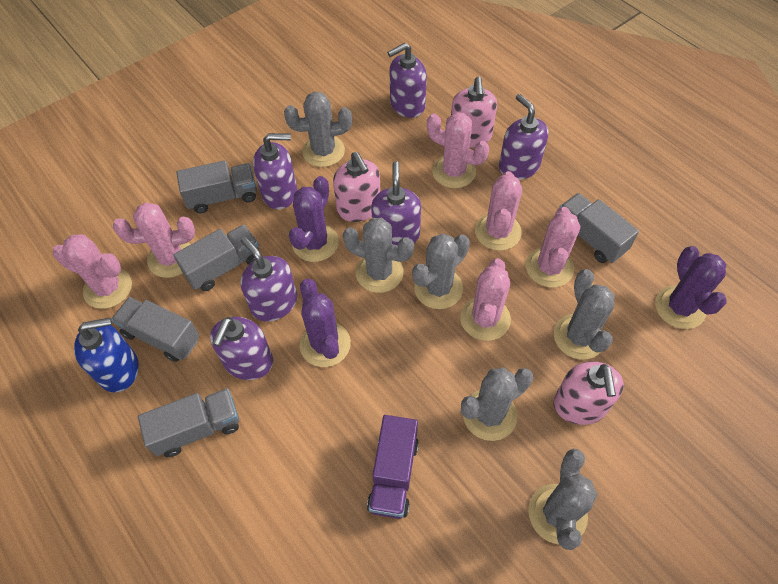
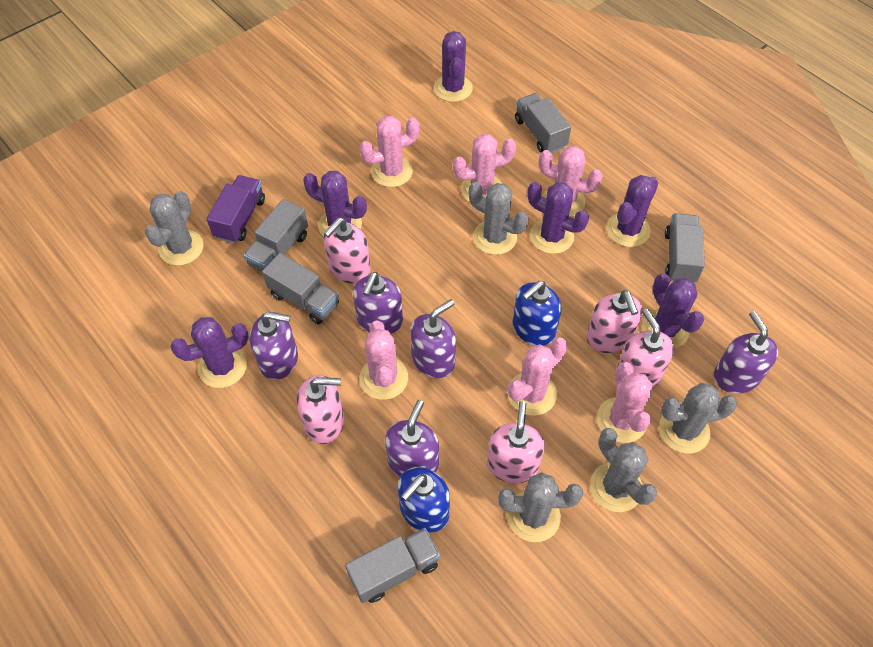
blue soap dispenser: [74,318,139,392] = 1 -> [398,467,450,533] [512,281,561,346] = 2
grey cactus: [284,91,352,167] [343,218,414,293] [412,233,470,309] [461,367,533,441] [528,449,597,550] [554,269,615,360] = 6 -> [145,191,204,266] [468,182,528,255] [498,472,583,542] [590,428,657,512] [659,383,737,453] = 5
pink soap dispenser: [333,152,381,222] [451,77,497,148] [553,361,624,425] = 3 -> [297,375,344,444] [324,218,371,284] [487,401,545,483] [586,290,643,353] [615,309,674,387] = 5
purple cactus: [289,176,339,262] [300,279,351,367] [655,246,726,329] = 3 -> [170,317,249,388] [303,171,367,237] [434,31,473,102] [527,182,589,254] [606,175,658,247] [642,273,704,349] = 6
purple soap dispenser: [210,317,273,380] [240,237,297,322] [253,133,297,209] [371,161,421,245] [387,43,427,118] [499,94,548,180] = 6 -> [250,312,298,380] [353,272,403,334] [385,400,439,477] [410,299,456,378] [714,311,778,394] = 5

